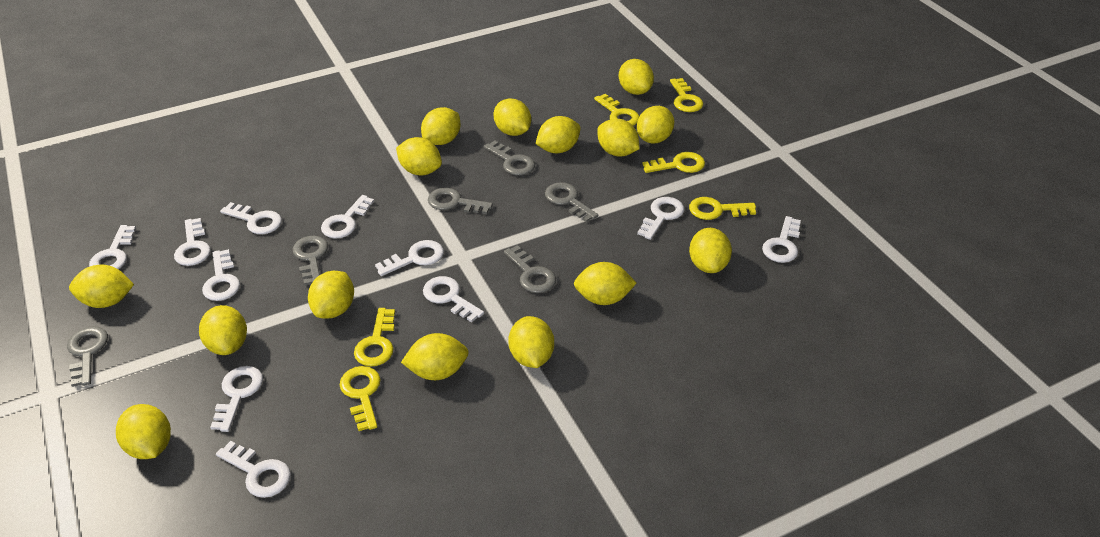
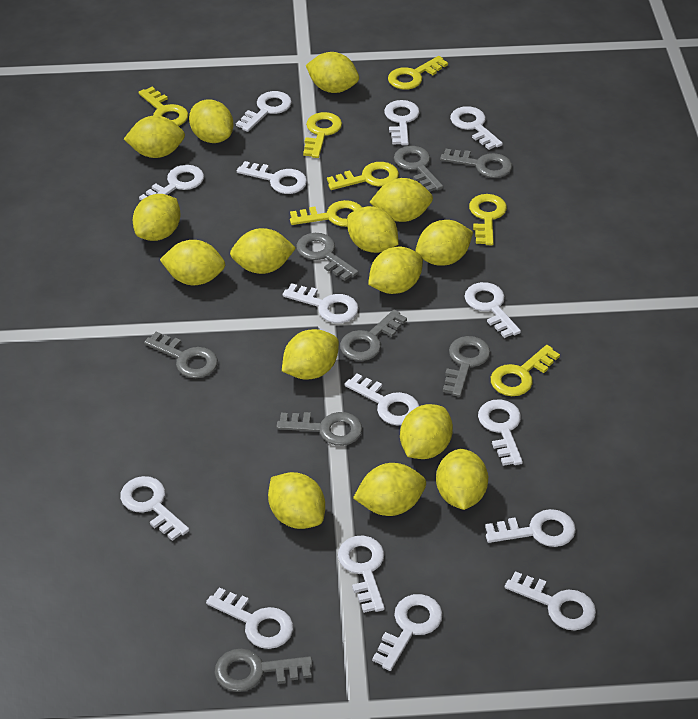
grey key: [67,326,108,387] [292,236,328,286] [428,187,493,214] [484,141,535,176] [504,245,556,293] [545,182,598,222] = 6 -> [144,332,218,378] [214,649,313,692] [276,412,362,446] [297,233,359,281] [340,309,407,361] [394,146,443,192] [440,149,512,178] [443,336,490,397] = 8
white key: [89,225,136,270] [174,218,211,266] [202,249,240,301] [210,366,263,432] [216,441,291,498] [220,202,282,234] [321,195,374,239] [375,240,444,276] [423,276,484,322] [637,197,684,240] [762,216,801,263] = 11 -> [120,476,189,541] [139,165,204,200] [206,587,293,649] [236,91,292,132] [237,161,307,194] [283,283,359,323] [338,535,385,613] [345,373,419,426] [372,594,443,671] [384,100,420,145] [450,106,503,150] [464,282,521,338] [478,399,523,466] [485,509,576,547] [505,571,596,631] = 15
yellow key: [340,366,381,431] [354,308,395,367] [594,94,639,126] [642,152,705,173] [670,78,703,112] [689,197,756,220] = 6 -> [138,87,188,126] [290,200,362,227] [303,112,342,158] [327,162,399,190] [388,56,448,90] [469,194,507,245] [491,345,560,396] = 7

